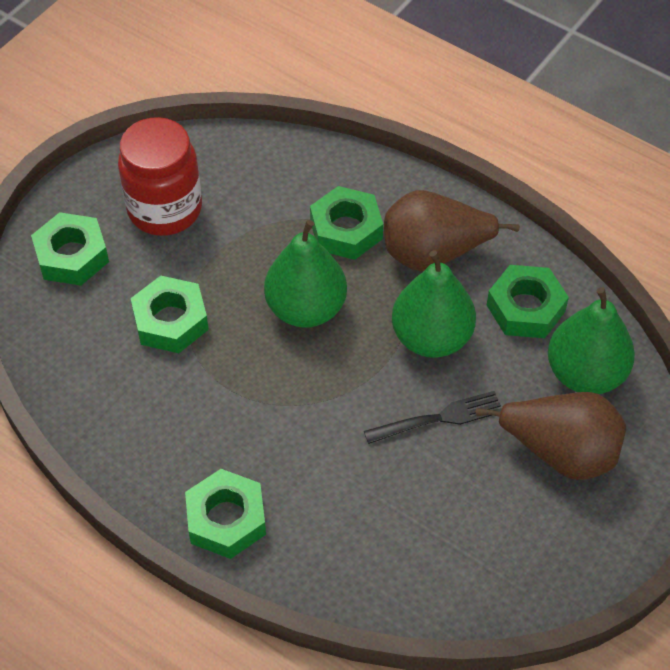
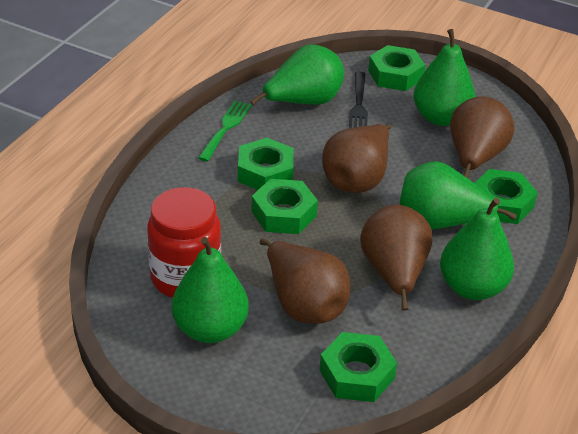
brown pear: [384,190,520,271] [476,392,626,480] = 2 -> [260,238,350,324] [322,124,392,193] [360,205,433,310] [450,96,515,178] = 4
green fork: none = 0 -> [198,101,252,162] = 1
green pear: [264,220,347,328] [392,250,476,358] [548,287,635,394] = 3 -> [172,237,249,343] [250,45,344,105] [400,161,517,230] [413,29,475,126] [440,198,514,300] = 5

